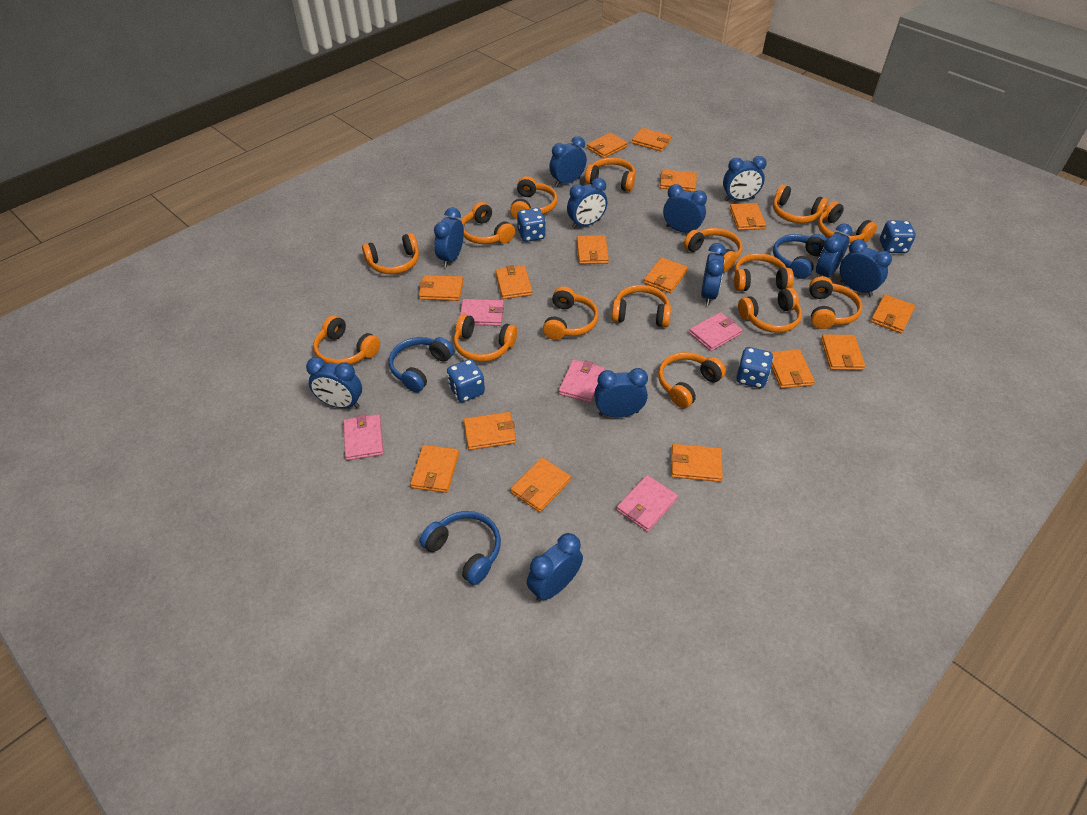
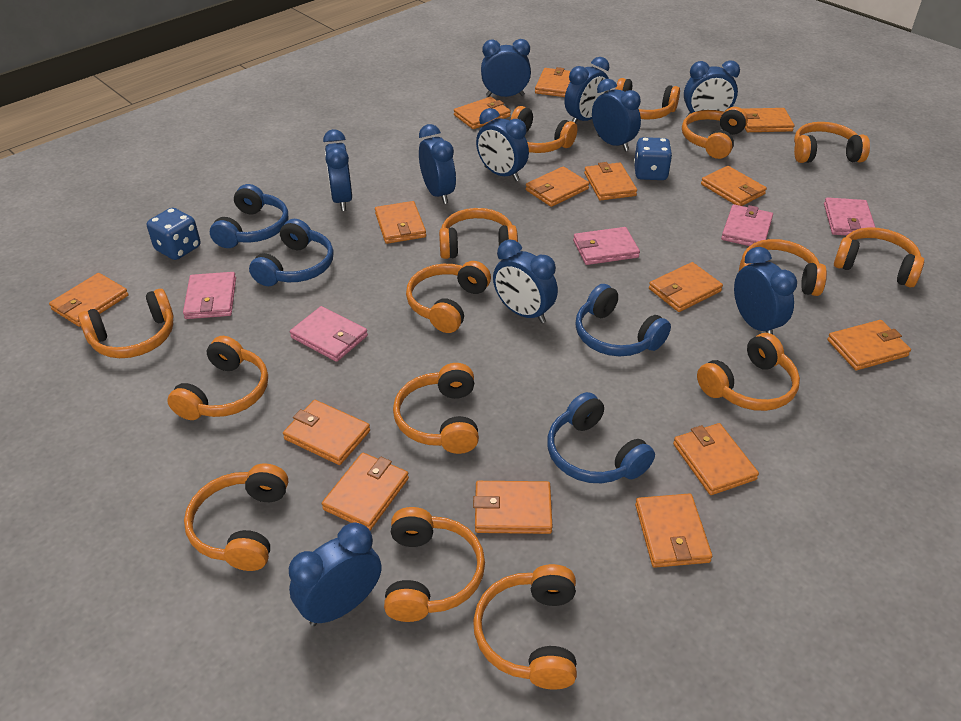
blue clock: [306,357,362,408] [434,208,464,267] [527,533,583,602] [549,136,587,187] [567,178,607,229] [594,368,648,417] [663,184,707,233] [701,243,726,305] [723,156,767,201] [816,224,853,277] [840,239,892,297] = 11 -> [289,523,381,626] [323,129,352,211] [419,124,456,204] [476,108,529,181] [481,39,531,97] [493,240,558,323] [565,57,610,123] [592,79,641,152] [684,60,740,120] [734,247,797,334] = 10
blue dice: [447,359,485,402] [517,208,546,242] [736,347,773,388] [880,221,916,253] = 4 -> [147,208,200,260] [634,137,672,180] = 2
blue headphones: [389,337,454,392] [420,511,501,585] [773,234,827,279] = 3 -> [210,184,288,248] [249,219,334,286] [547,392,655,483] [576,284,671,356] = 4

